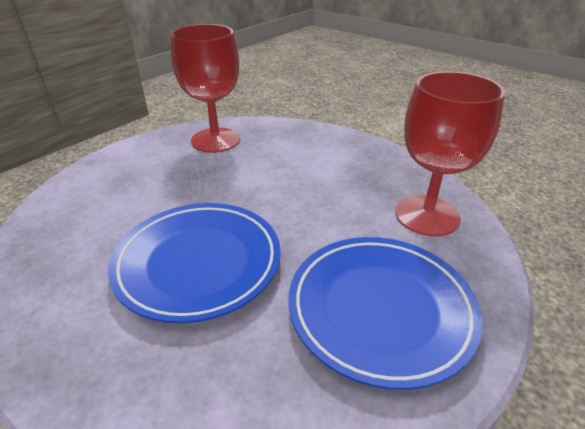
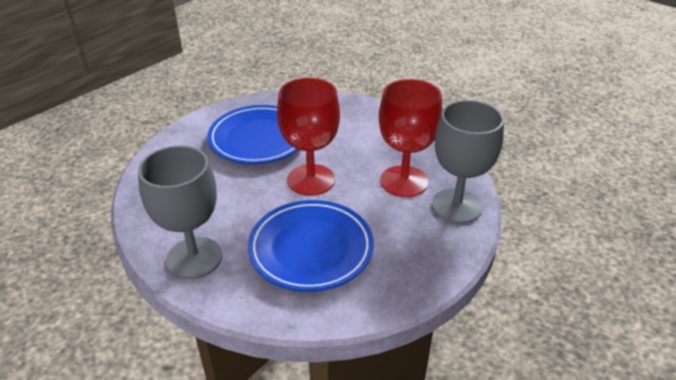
grey goblet: none = 0 -> [138,145,222,279] [432,100,504,223] = 2

